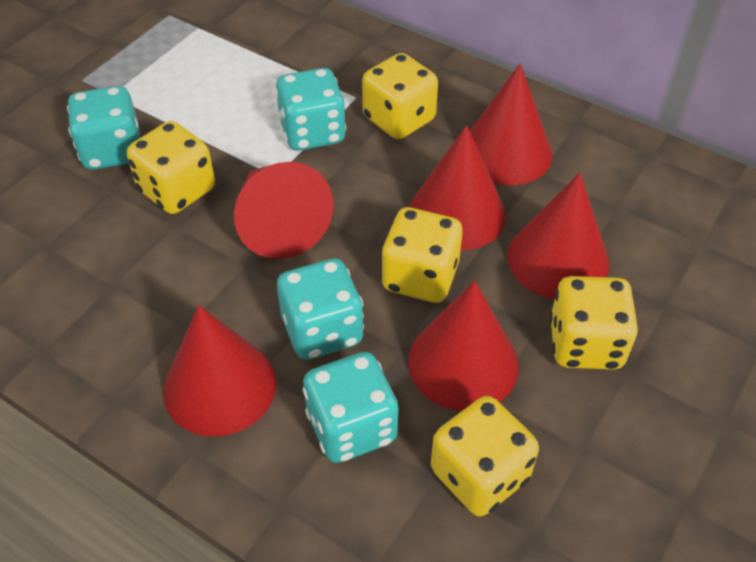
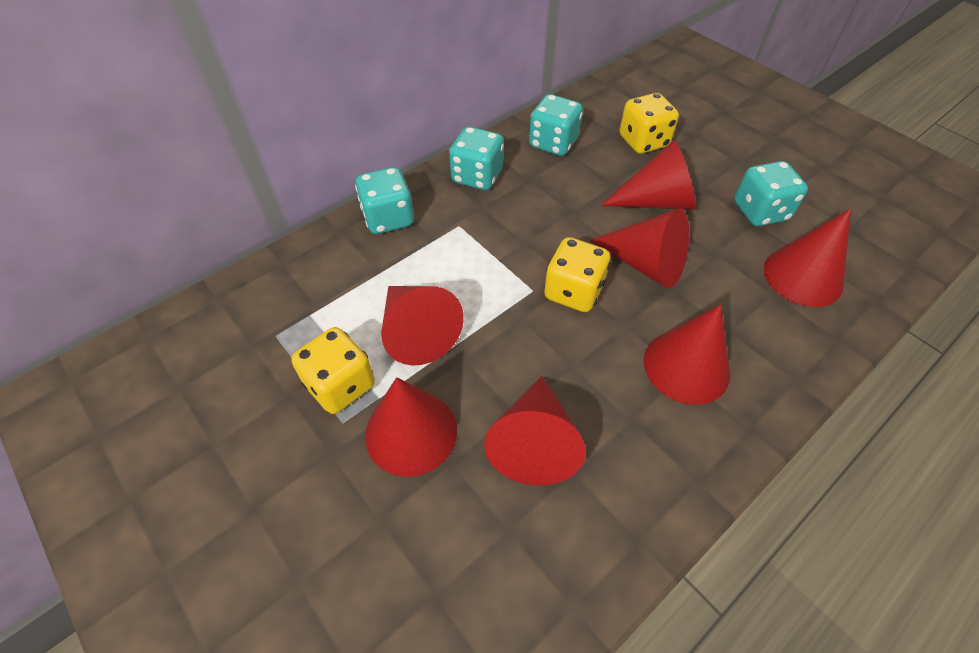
red cone: [163,305,277,436] [234,162,333,259] [408,281,519,411] [410,125,506,251] [470,64,553,185] [507,173,609,299] = 6 -> [365,377,457,477] [381,286,464,366] [484,376,586,485] [589,208,689,289] [601,140,696,210] [644,305,730,405] [764,209,851,307] = 7
yellow dice: [127,121,215,214] [362,53,438,139] [381,207,463,303] [431,396,539,516] [549,276,638,370] = 5 -> [291,327,375,414] [544,237,611,312] [620,93,679,154] = 3

